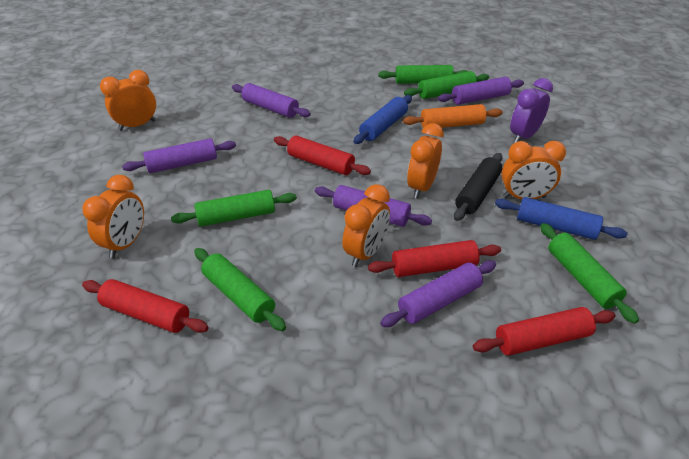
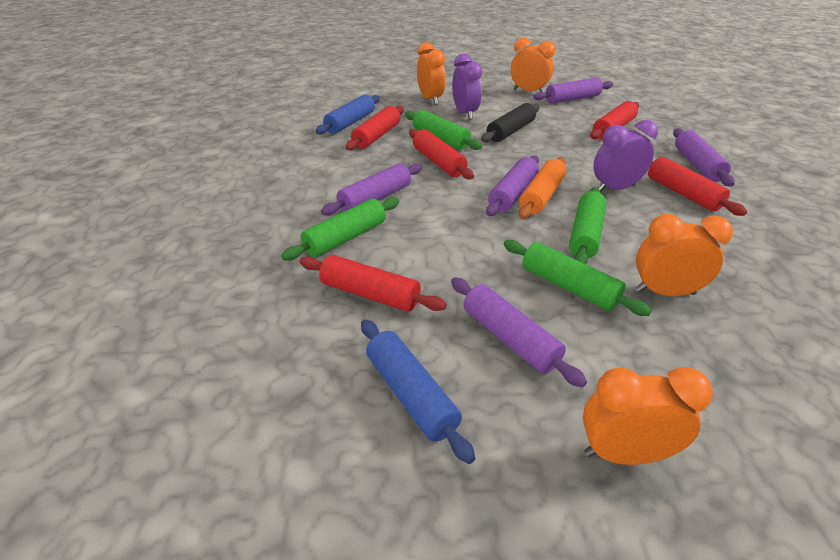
green rolling pin: [171,190,297,226] [194,248,286,331] [378,65,468,84] [404,71,489,99] [540,223,639,324] = 5 -> [281,197,399,261] [405,110,482,150] [504,240,652,316] [569,187,606,264] = 4
orange clock: [82,175,144,258] [100,70,156,131] [342,184,390,267] [407,123,444,199] [502,141,566,199] = 5 -> [417,42,445,105] [511,38,555,92] [583,367,713,465] [635,214,733,296] = 4
purple clock: [510,78,553,143] = 1 -> [452,54,482,120] [593,120,658,192] = 2
red rolling pin: [82,279,208,333] [274,136,371,175] [368,240,501,277] [473,307,616,356] = 4 -> [299,255,447,312] [345,106,404,150] [409,129,474,179] [590,101,639,139] [648,157,747,216] = 5

